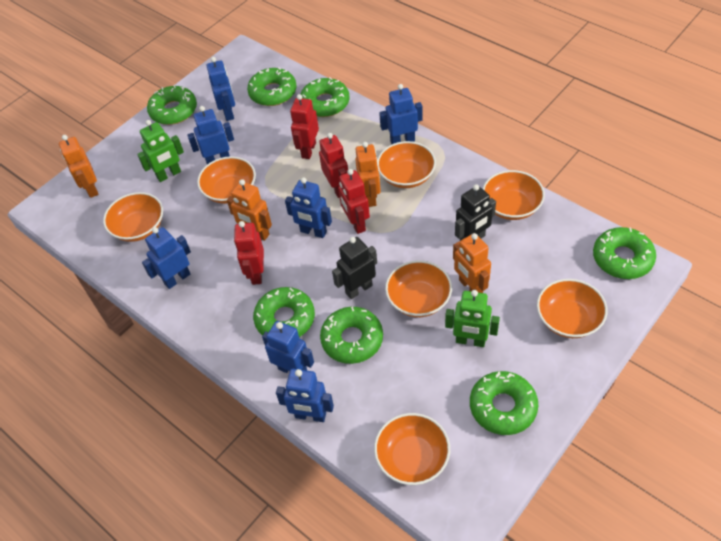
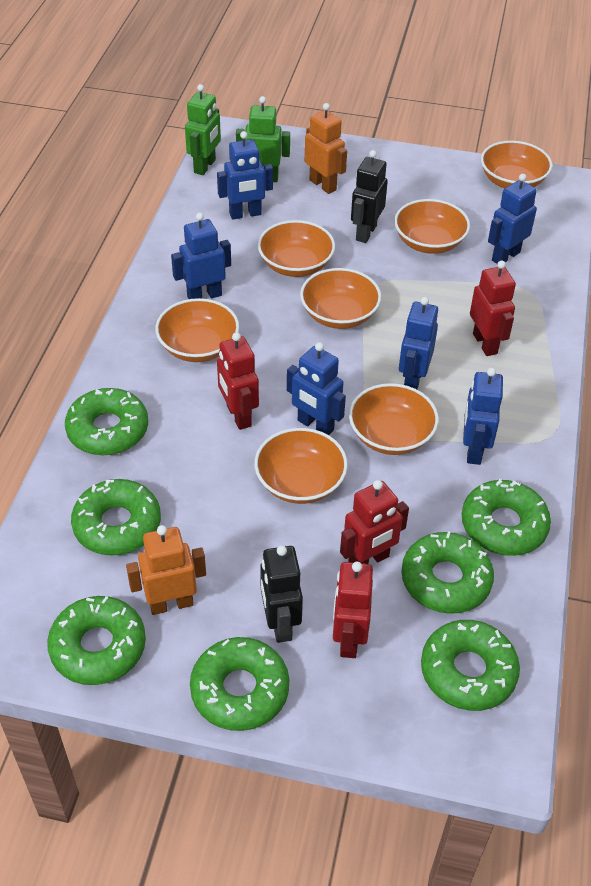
blue robot: [142,227,191,289] [187,106,234,164] [207,57,235,121] [262,321,314,373] [276,369,334,422] [285,177,332,238] [379,84,423,144] = 7 -> [171,213,231,299] [217,131,273,220] [287,342,346,435] [399,297,438,389] [463,368,503,465] [488,174,537,264] = 6
orange robot: [59,135,98,198] [227,179,272,241] [355,142,381,207] [453,233,491,293] = 4 -> [126,525,206,615] [305,103,347,194] = 2

